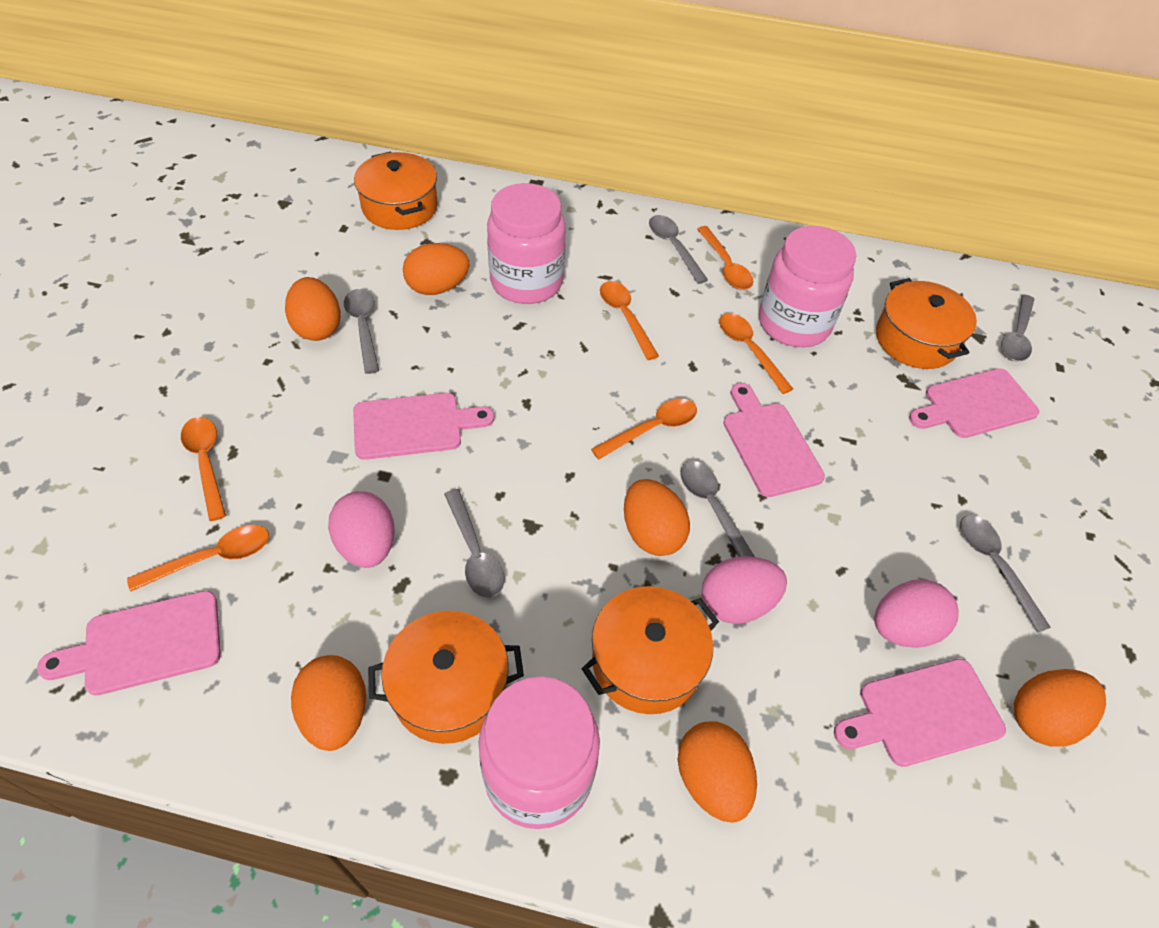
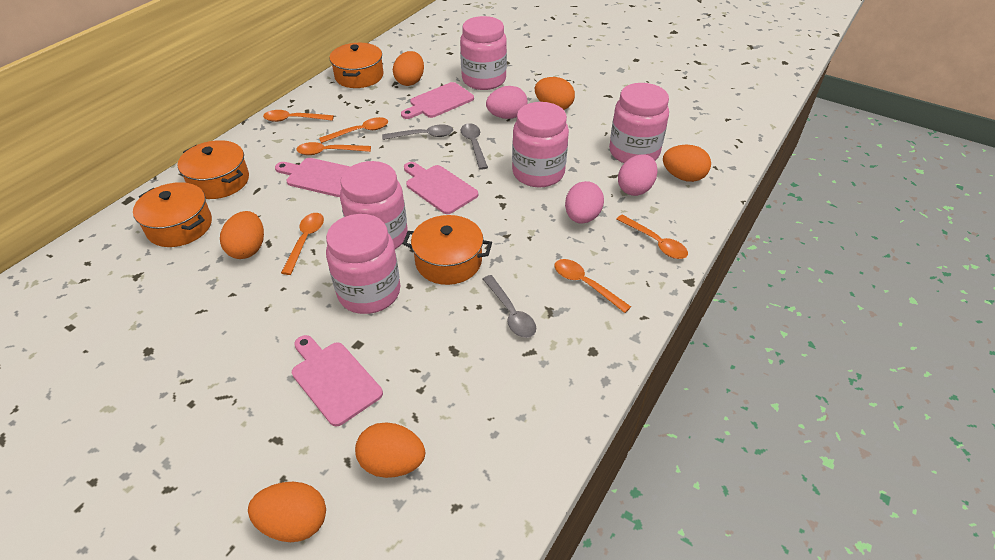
grey spoon: [344,289,379,374] [444,489,504,598] [649,215,708,284] [680,461,755,557] [960,515,1051,633] [1001,294,1034,361] = 6 -> [382,125,453,140] [461,123,488,170] [483,275,536,338] = 3
pink cutting board: [37,591,221,696] [353,393,494,460] [723,383,825,497] [834,659,1006,767] [909,368,1039,438] = 5 -> [275,158,350,197] [292,335,383,427] [401,82,474,119] [404,162,478,214] = 4
pink jar: [479,676,600,829] [487,183,566,304] [759,226,856,347] = 3 -> [326,214,401,314] [340,161,408,249] [460,16,507,90] [512,102,569,187] [609,83,669,163] = 5

